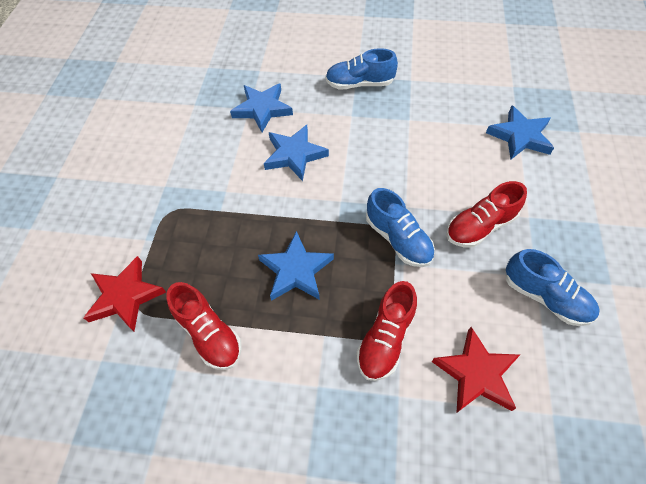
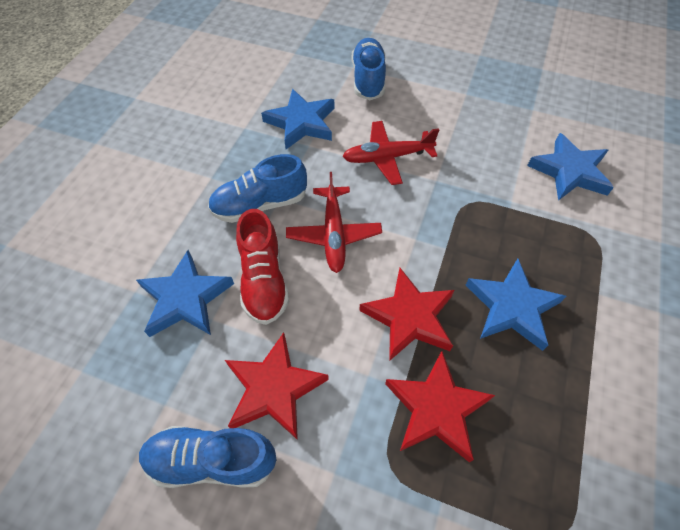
red plane: none = 0 -> [286,172,382,273] [342,121,439,185] = 2
red shoe: [166,282,242,370] [356,281,417,381] [446,181,527,248] = 3 -> [236,209,289,325] = 1
red star: [84,256,166,331] [432,327,520,413] = 2 -> [225,332,329,440] [359,268,455,361] [385,351,495,463] = 3

